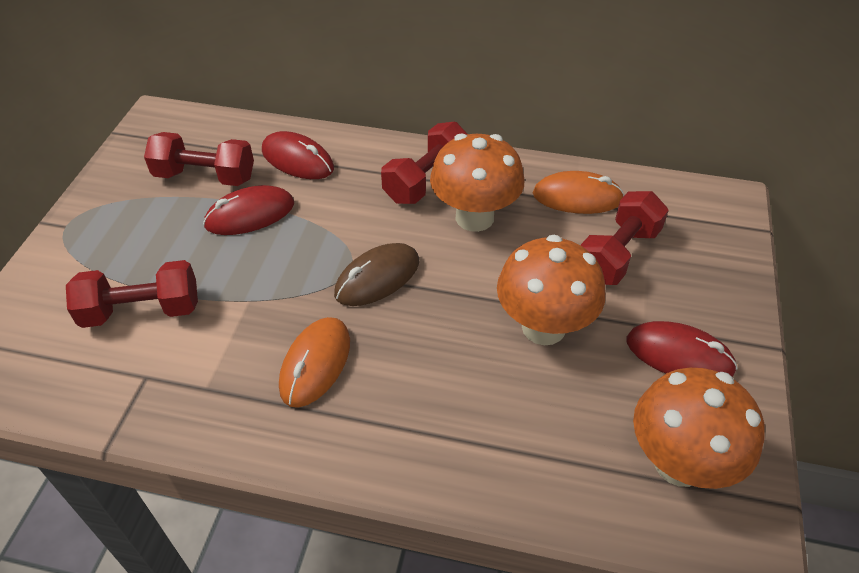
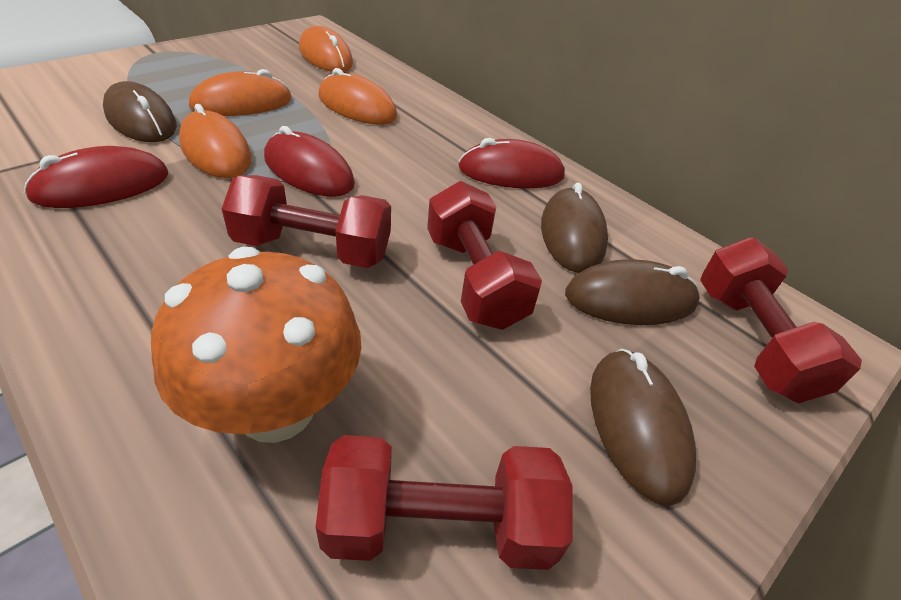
brown mouse: [334,243,419,306] = 1 -> [103,81,177,142] [541,182,608,273] [565,259,700,325] [590,349,696,506] = 4
orange mouse: [279,317,350,408] [533,171,625,214] = 2 -> [179,104,252,178] [189,69,291,116] [299,26,353,72] [318,68,397,125] = 4
orange mushroom: [430,133,524,232] [497,235,605,345] [633,368,765,489] = 3 -> [151,247,362,443] = 1

